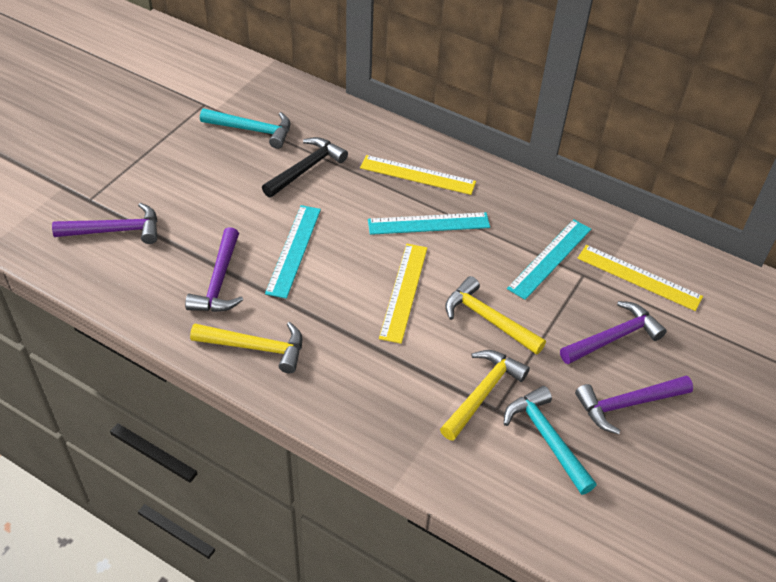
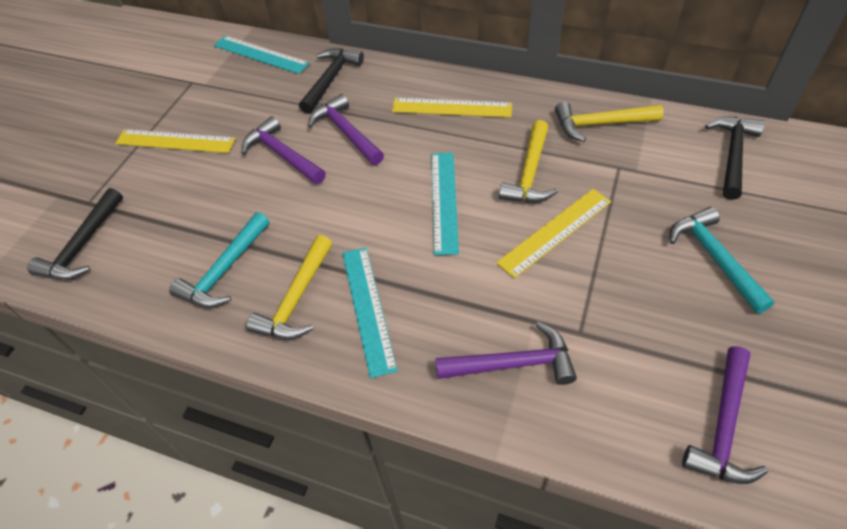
black hammer: [262,137,348,198] = 1 -> [27,188,123,280] [299,48,364,114] [705,117,765,200] = 3

